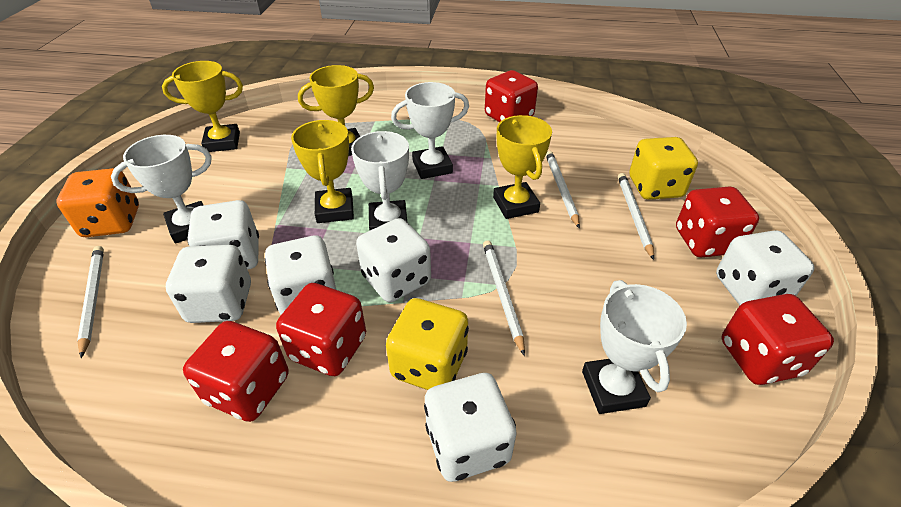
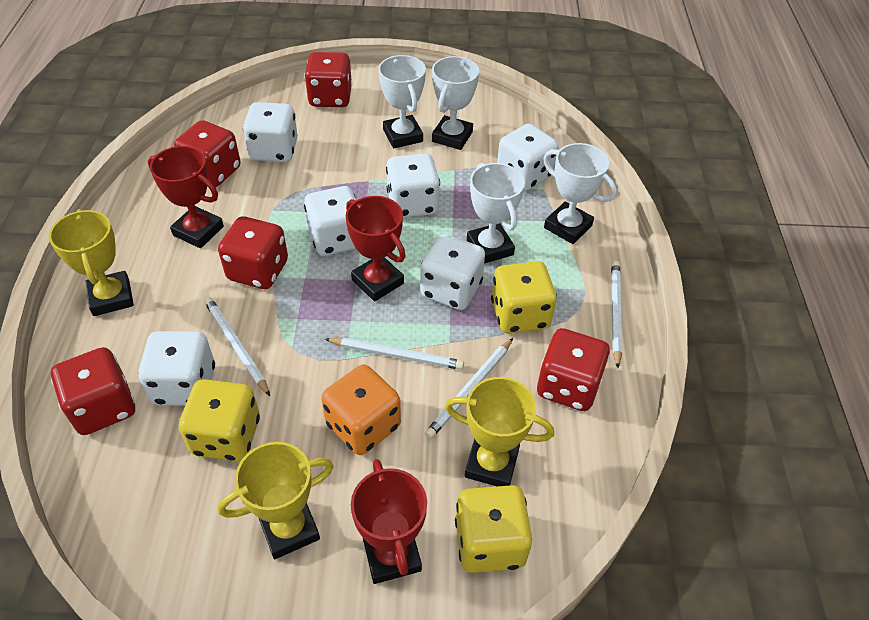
red trophy: none = 0 -> [148,146,224,248] [346,196,406,302] [351,459,427,584] = 3
yellow dice: [386,298,469,390] [629,137,698,200] = 2 -> [179,379,260,461] [455,485,532,573] [491,261,557,334] = 3
yellow trophy: [162,61,243,152] [291,120,354,223] [298,65,374,156] [493,115,552,219] = 4 -> [49,209,134,316] [218,442,334,559] [445,377,554,486] = 3

